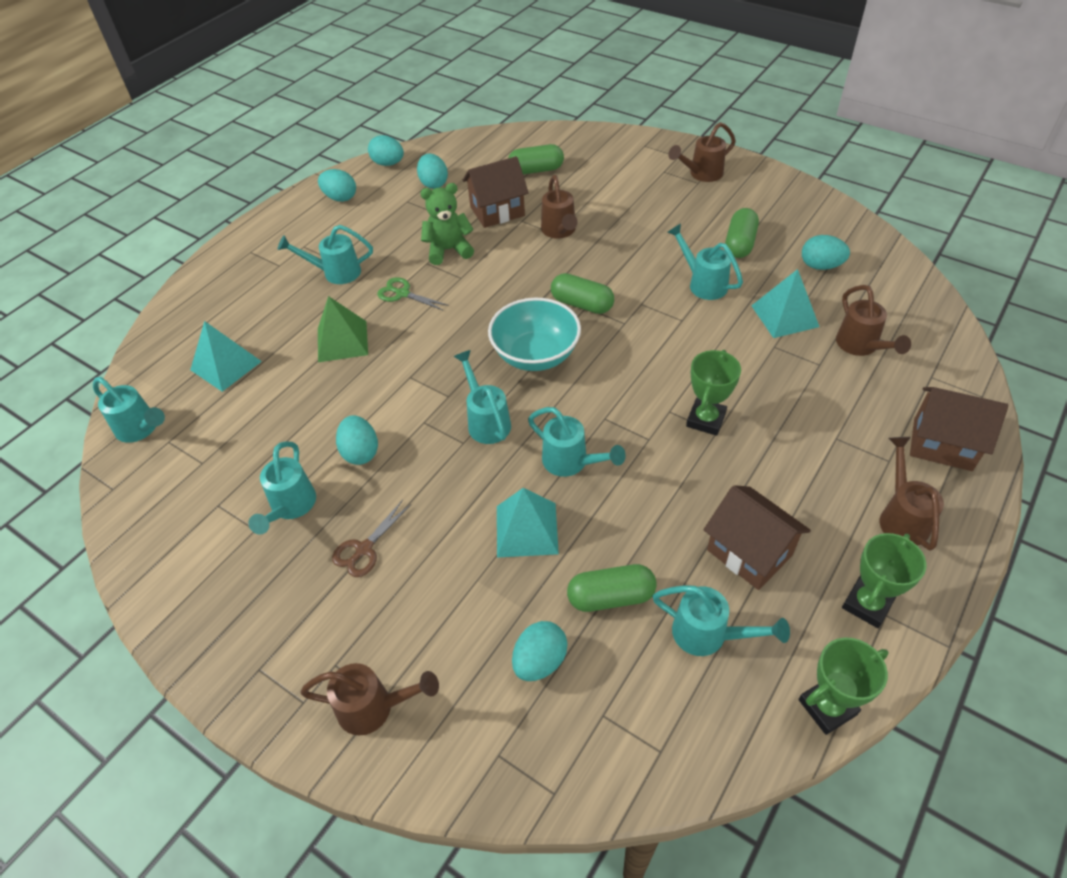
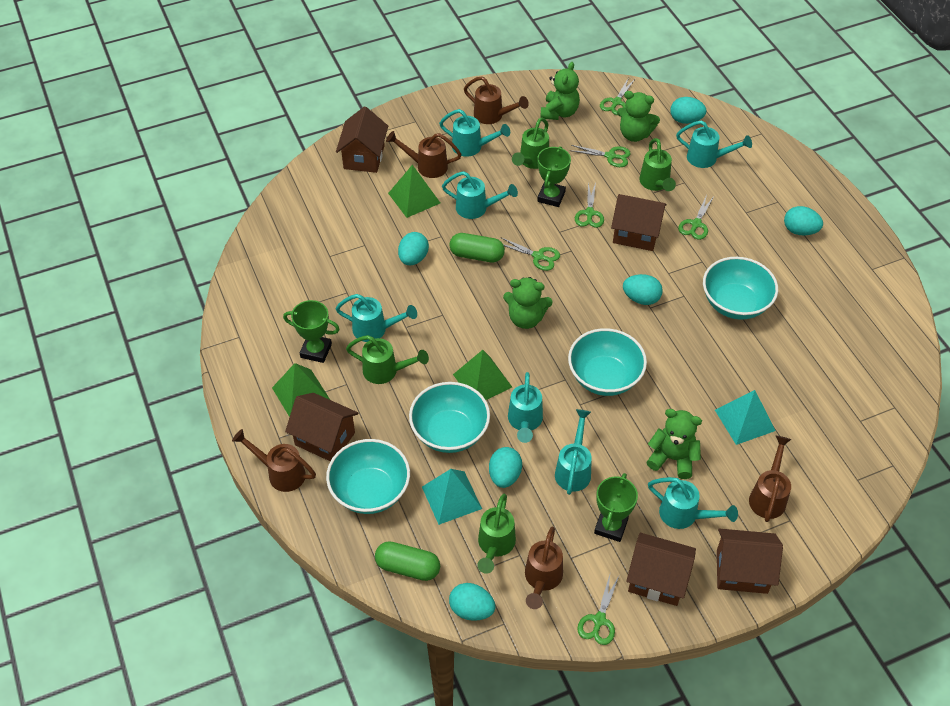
brown house: [463,156,529,228] [703,485,811,590] [910,387,1008,471] = 3 -> [285,393,358,461] [336,107,388,173] [611,194,666,251] [626,533,696,606] [717,529,783,594] = 5
brown scissors: [332,500,411,577] = 1 -> none = 0
green capsule: [508,144,564,174] [551,273,614,314] [567,564,657,612] [725,208,759,258] = 4 -> [375,541,440,581] [449,233,505,262] = 2
green pyramid: [318,296,368,362] = 1 -> [272,363,330,417] [388,165,440,218] [453,350,512,400] = 3
green scissors: [377,277,449,311] = 1 -> [502,238,560,271] [570,145,631,167] [575,182,604,228] [577,575,619,645] [600,77,636,115] [678,195,713,240] = 6
green teddy bear: [420,183,474,265] = 1 -> [503,277,553,329] [540,62,580,120] [617,91,660,142] [647,409,702,479] = 4
green watering can: none = 0 -> [346,335,429,384] [477,494,516,574] [512,117,549,169] [639,138,676,191] = 4
turquoise bowl: [488,298,581,371] = 1 -> [326,439,410,514] [409,382,490,453] [568,328,647,396] [703,257,778,320] = 4
turquoise pyramid: [190,321,262,392] [497,488,559,557] [751,269,819,338] = 3 -> [422,469,482,525] [715,390,776,445] = 2

